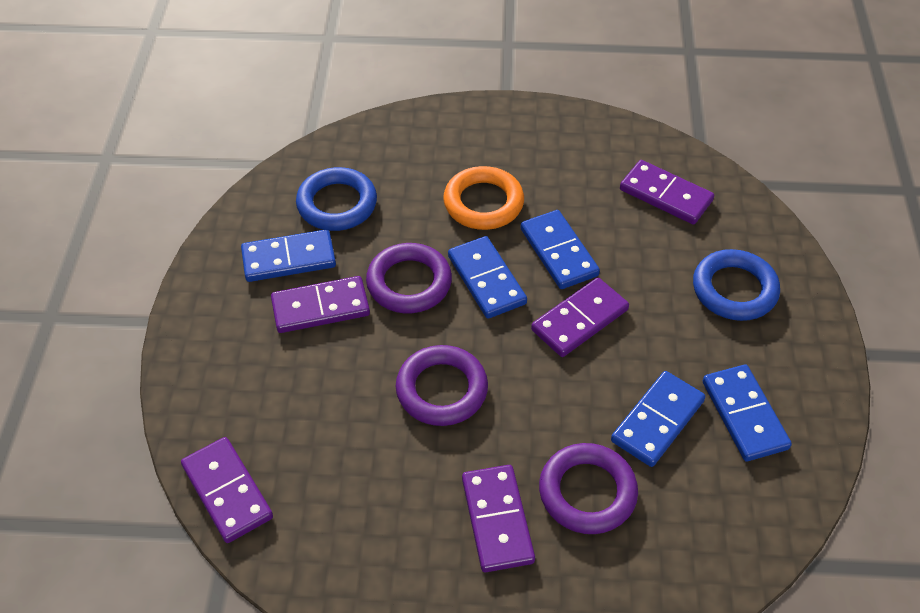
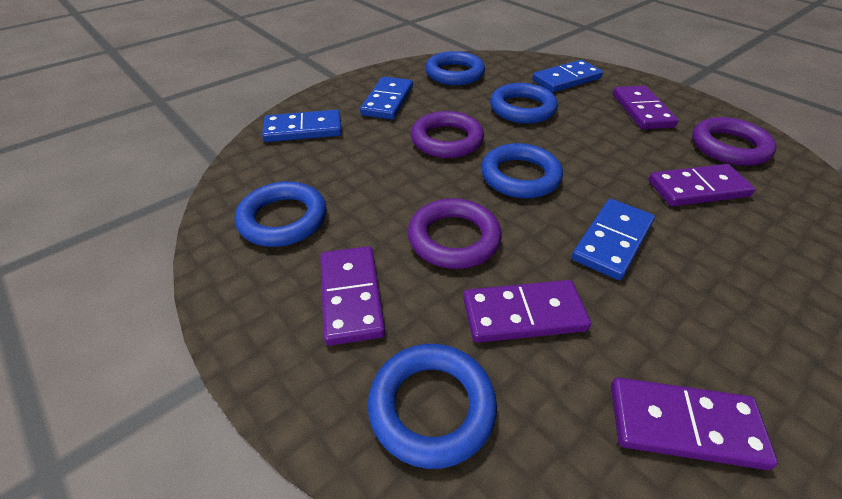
blue domino: [241,229,336,282] [448,236,527,319] [521,210,600,289] [611,371,705,467] [703,365,792,462] = 5 -> [262,110,342,142] [360,77,413,119] [532,60,603,92] [572,199,655,280] = 4
blue ring: [296,167,377,231] [693,249,780,321] = 2 -> [235,181,327,247] [368,344,497,469] [425,51,485,85] [481,143,563,198] [490,83,558,124] = 5
orange ring: [443,166,524,230] = 1 -> none = 0

